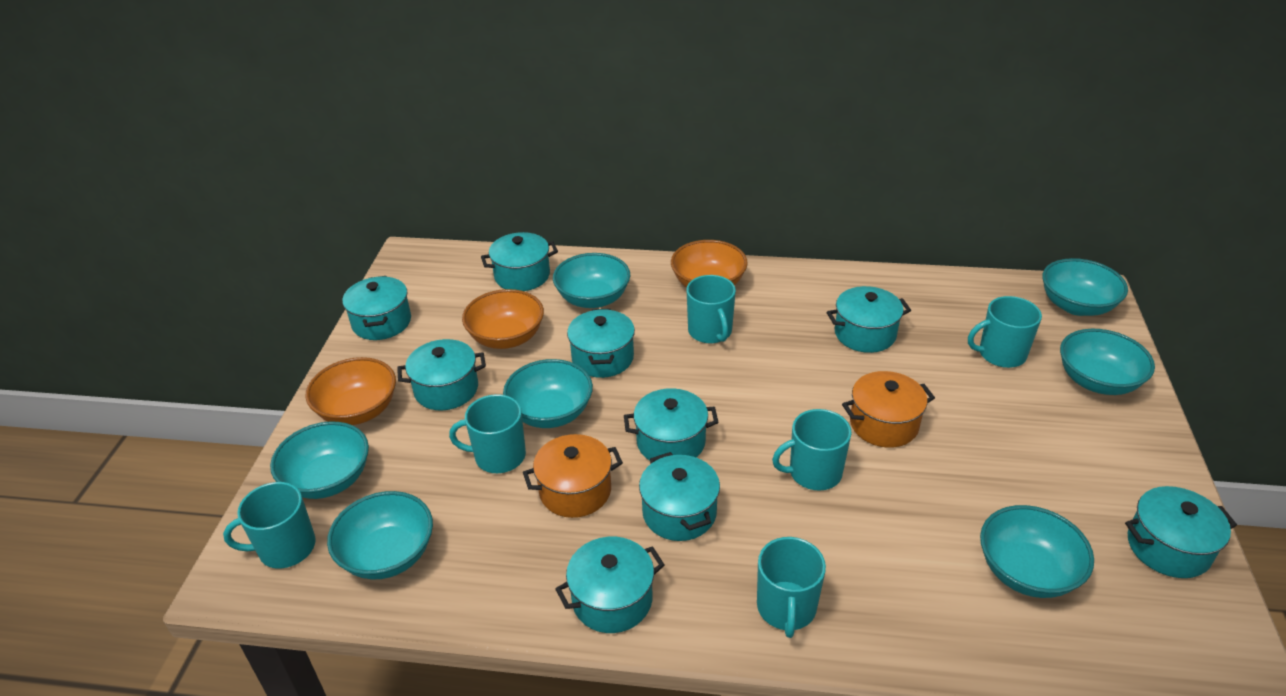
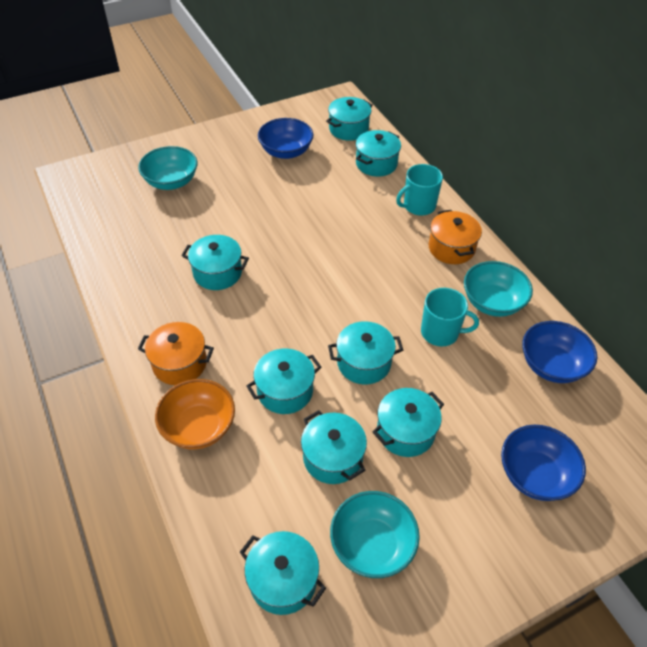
blue bowl: none = 0 -> [258,118,313,159] [501,425,586,501] [522,321,597,383] = 3
orange bowl: [306,357,396,425] [462,289,544,349] [671,240,748,288] = 3 -> [155,379,235,449] = 1
turquoise bowl: [270,422,369,499] [327,491,433,579] [503,359,593,428] [553,253,630,308] [980,505,1094,598] [1042,258,1128,316] [1060,329,1155,395] = 7 -> [138,146,197,190] [330,491,420,578] [464,261,533,317] = 3
turquoise mug: [223,482,316,568] [449,394,526,473] [686,275,736,343] [757,537,826,638] [772,409,852,491] [968,296,1042,368] = 6 -> [396,164,443,216] [421,288,479,346] = 2
turquoise pot: [342,276,411,340] [397,339,486,410] [481,232,558,291] [555,537,665,633] [567,308,635,378] [624,388,719,461] [639,452,720,541] [827,286,911,353] [1125,486,1237,578] = 9 -> [181,235,249,290] [240,531,326,615] [246,349,322,414] [301,410,367,484] [326,97,373,141] [328,321,403,385] [356,130,401,177] [373,388,444,457] = 8

